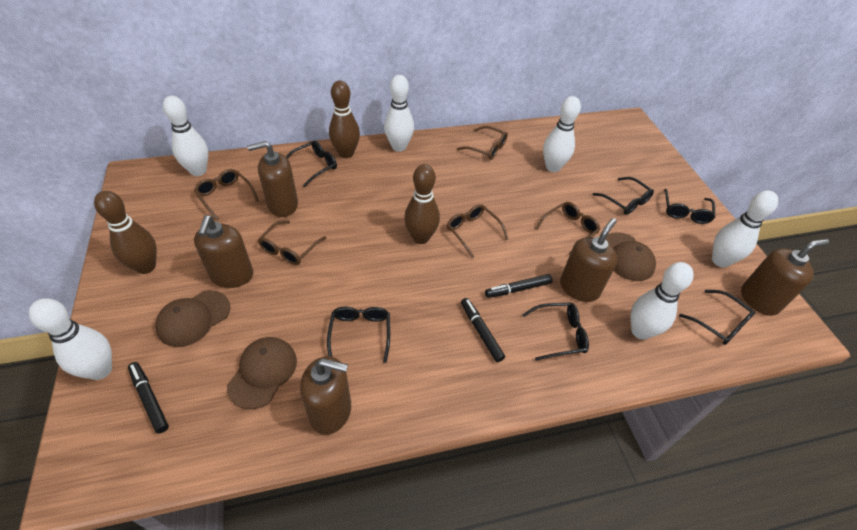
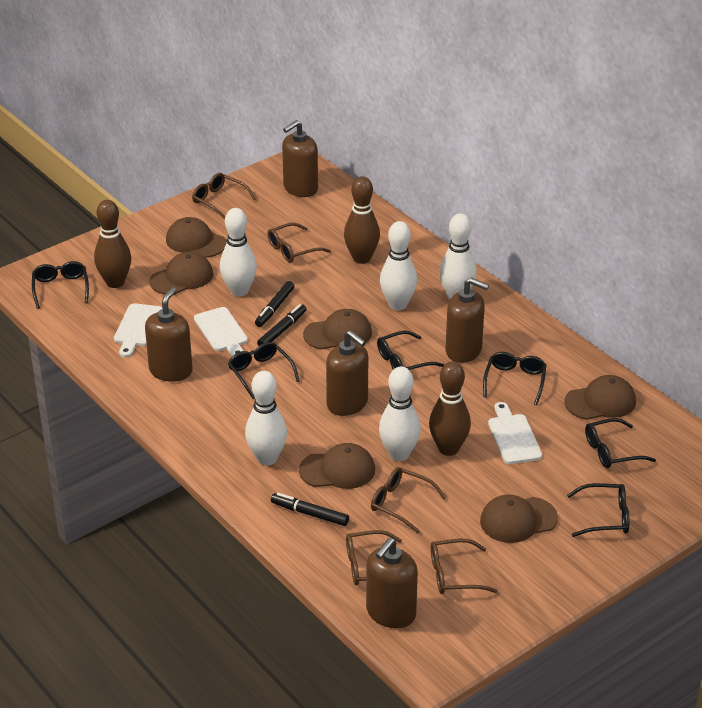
brown cap: [155,290,230,347] [227,337,297,409] [606,232,656,281] = 3 -> [149,252,213,295] [166,217,227,258] [299,443,375,489] [303,309,372,350] [480,494,558,543] [564,375,636,420] = 6
white bowling pin: [29,298,112,380] [163,96,209,176] [384,75,414,152] [543,96,581,172] [631,262,694,340] [712,191,778,267] = 6 -> [220,208,257,297] [245,371,287,465] [379,367,421,461] [380,221,417,310] [439,214,477,300] = 5
white cutting board: none = 0 -> [114,303,162,357] [194,307,248,356] [488,402,542,464] = 3

